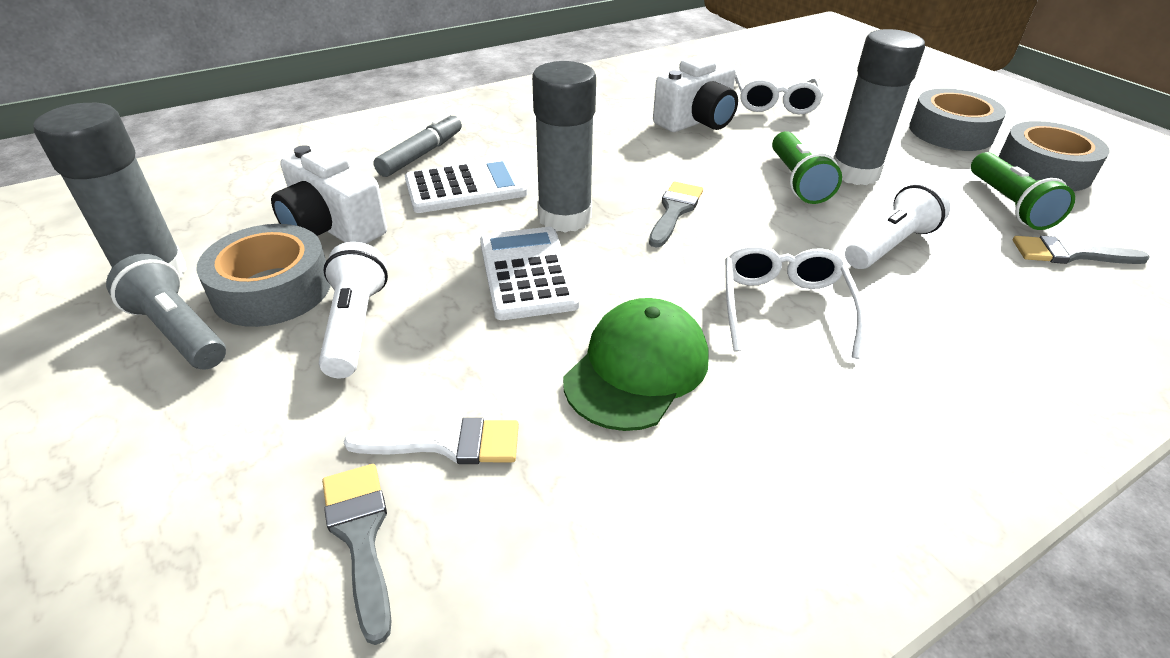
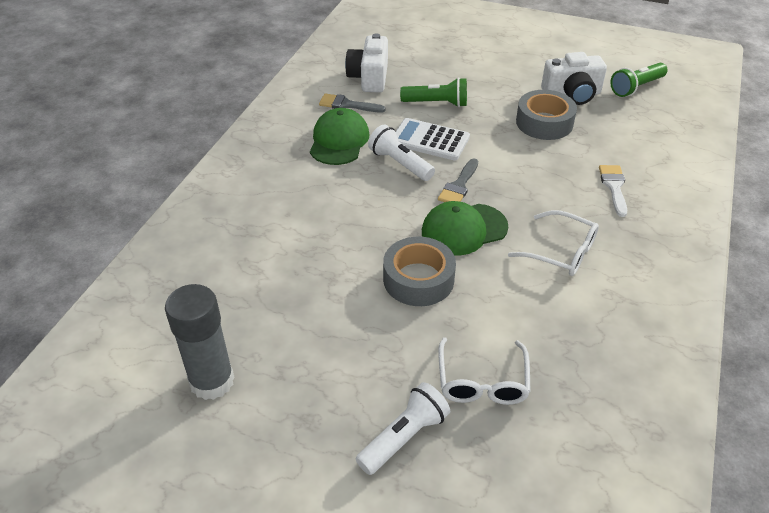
green cap: [563,298,709,431] = 1 -> [310,108,369,165] [422,201,508,256] = 2
grey brush: [322,464,391,645] [649,182,703,248] [1013,236,1150,264] = 3 -> [319,93,386,113] [438,158,478,202] = 2
grey flashlight: [106,254,226,370] = 1 -> none = 0
grey glue stick: [33,103,187,278] [532,61,596,233] [833,29,925,185] = 3 -> [165,284,235,400] = 1
grey marker: [374,113,462,177] = 1 -> none = 0
grey tape: [196,224,331,327] [909,89,1006,151] [998,121,1110,191] = 3 -> [383,237,456,306] [516,90,577,140] = 2
white calculator: [405,158,527,213] [480,227,580,320] = 2 -> [396,118,470,160] = 1

